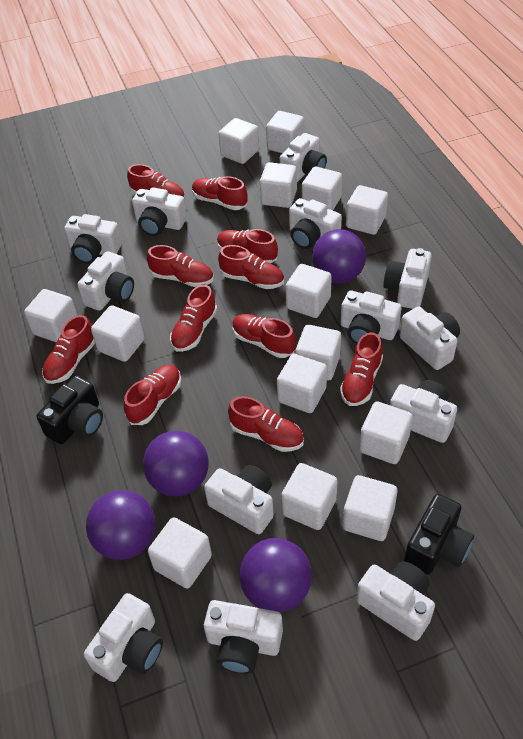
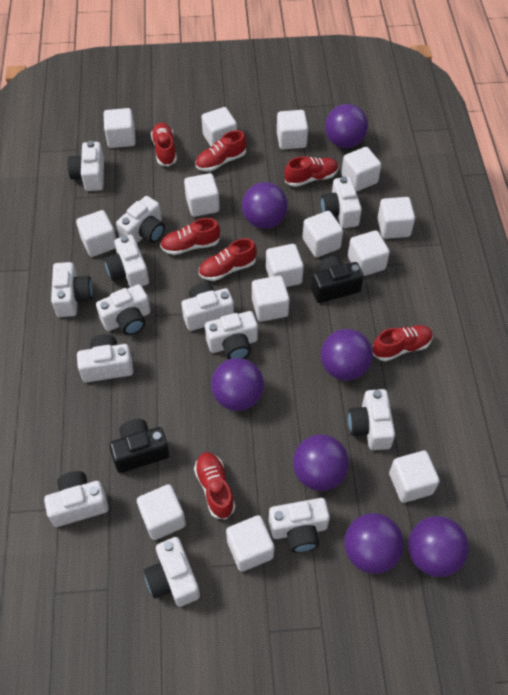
purple ball: [86,490,156,560] [143,431,209,496] [239,538,312,612] [312,229,366,284] = 4 -> [211,358,264,411] [242,182,288,229] [293,434,349,491] [321,329,373,381] [325,104,368,148] [344,513,404,574] [408,516,469,577] = 7
red shoe: [42,315,95,384] [124,365,181,425] [127,164,185,200] [147,245,214,287] [170,285,217,352] [192,176,248,210] [217,229,278,264] [218,245,284,289] [228,396,304,452] [232,314,296,358] [340,332,383,406] = 11 -> [151,123,177,167] [160,218,220,255] [194,452,235,519] [195,130,246,171] [199,238,257,281] [284,156,338,187] [373,325,433,361] = 7

